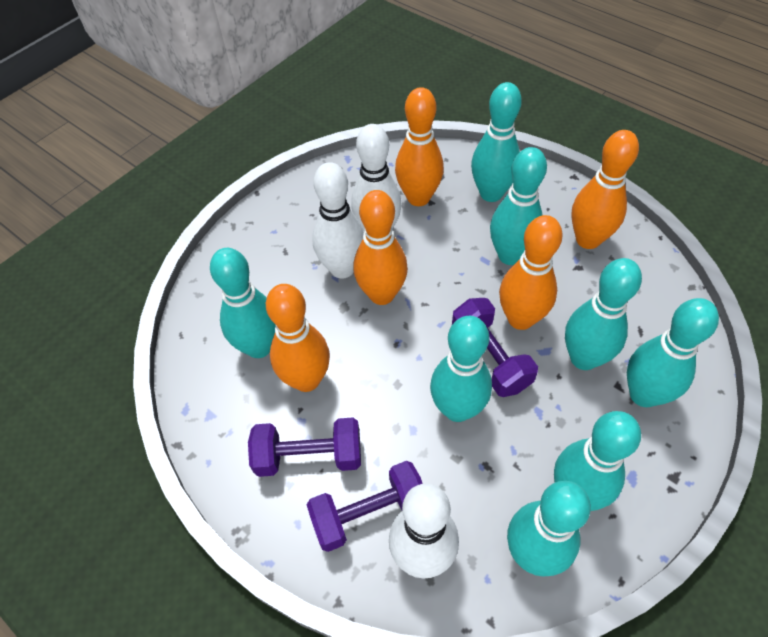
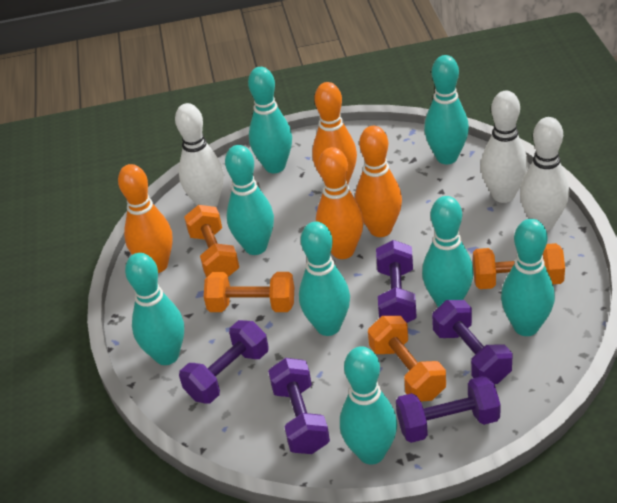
orange bowling pin: [266,284,330,392] [353,190,408,305] [395,87,444,206] [499,215,563,330] [571,130,639,249] = 5 -> [118,164,173,273] [312,82,357,184] [316,147,364,259] [355,126,402,237] = 4
orange dumbbell: none = 0 -> [184,205,239,278] [204,272,294,312] [368,316,446,402] [473,243,565,289] = 4
purple dumbbell: [248,417,361,477] [307,461,423,552] [452,298,538,397] = 3 -> [179,320,269,404] [268,358,330,454] [376,240,417,323] [396,376,501,443] [432,300,513,384] = 5

